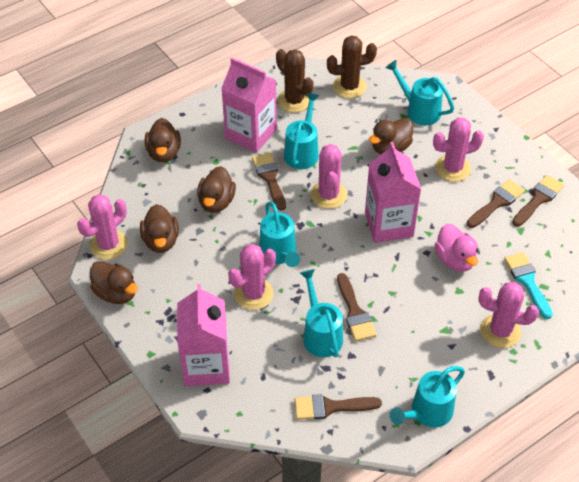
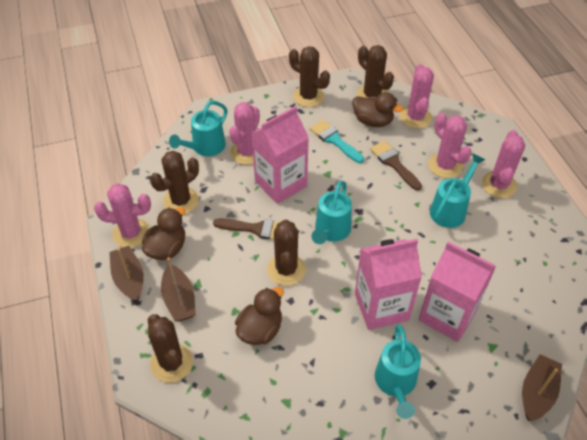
brown boat: none = 0 -> [109,246,144,302] [161,257,196,322] [522,354,562,421] = 3
brown brush: [252,153,286,210] [294,394,382,420] [337,273,376,341] [467,179,525,228] [512,175,564,227] = 5 -> [213,218,280,240] [370,140,422,191] = 2
brown cactus: [276,49,313,113] [327,35,377,98] = 2 -> [148,314,193,383] [150,151,199,214] [267,219,306,286] [289,46,330,107] [357,45,394,98] = 5
brown duck: [90,261,138,304] [140,204,179,253] [145,118,181,162] [197,166,236,213] [369,118,413,154] = 5 -> [142,207,185,260] [235,287,284,345] [352,92,403,127] = 3
pink duck: [435,224,478,272] = 1 -> none = 0
turquoise watering can: [259,201,300,267] [284,93,319,169] [300,269,343,357] [386,60,454,125] [390,366,465,427] = 5 -> [169,101,227,156] [311,181,352,244] [375,325,421,419] [430,154,485,228] = 4

